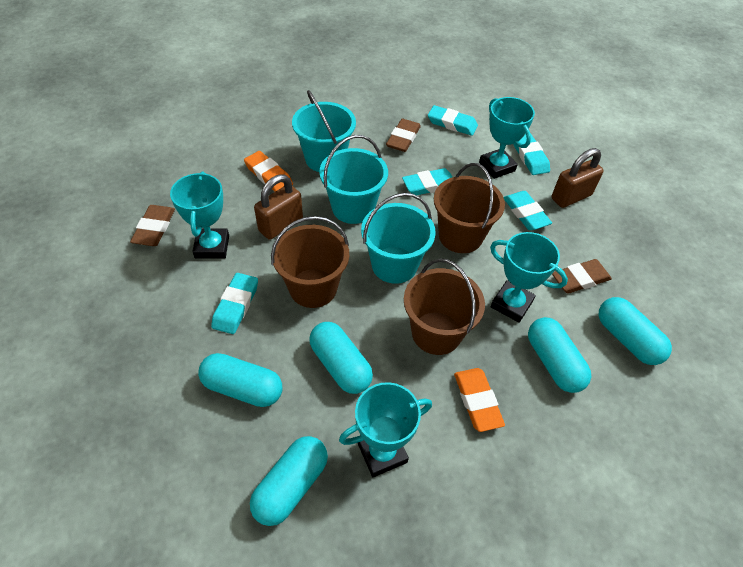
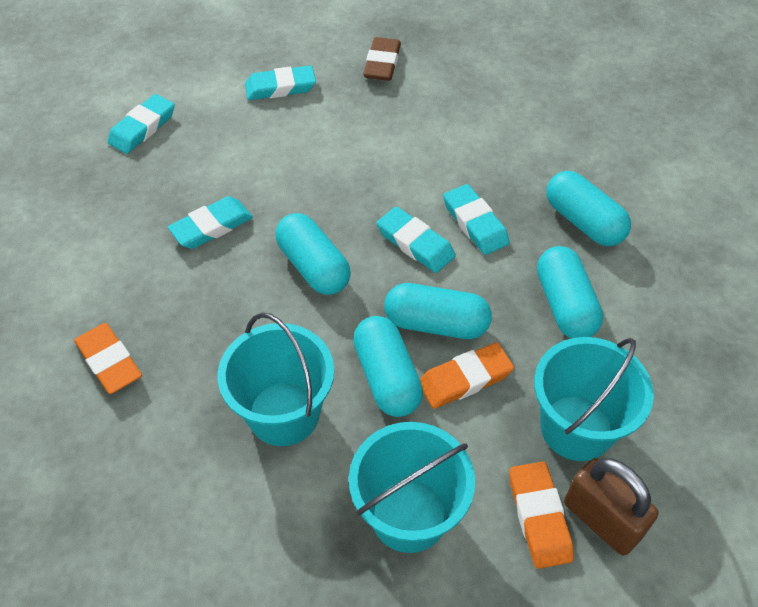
brown bucket: [271,216,349,308] [404,258,485,355] [434,163,505,253] = 3 -> none = 0
brown eraser: [130,205,175,246] [386,119,421,152] [552,259,612,294] = 3 -> [363,37,401,81] = 1
brown padlock: [254,174,303,240] [552,148,604,208] = 2 -> [564,458,659,555] = 1
orange eraser: [244,151,293,192] [454,368,505,432] = 2 -> [74,323,142,394] [420,342,514,409] [509,461,574,569] = 3
turquoise trophy: [170,172,229,258] [339,382,432,477] [479,97,535,179] [490,232,568,323] = 4 -> none = 0

